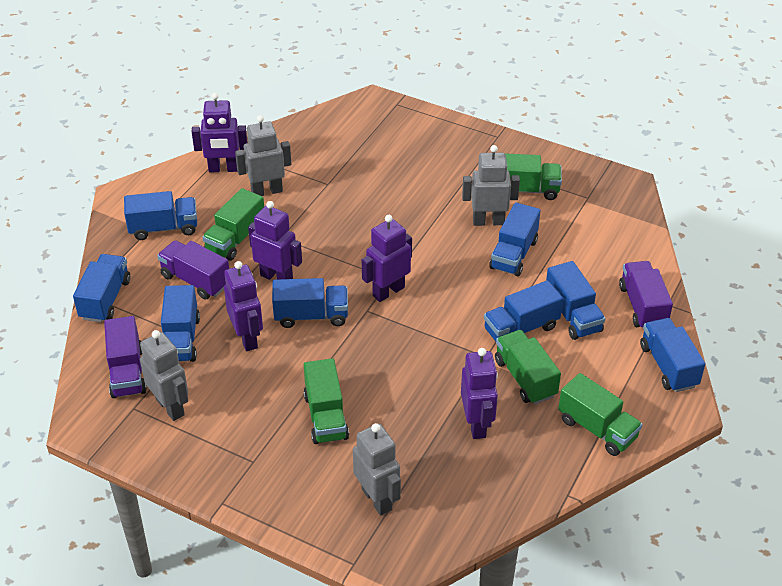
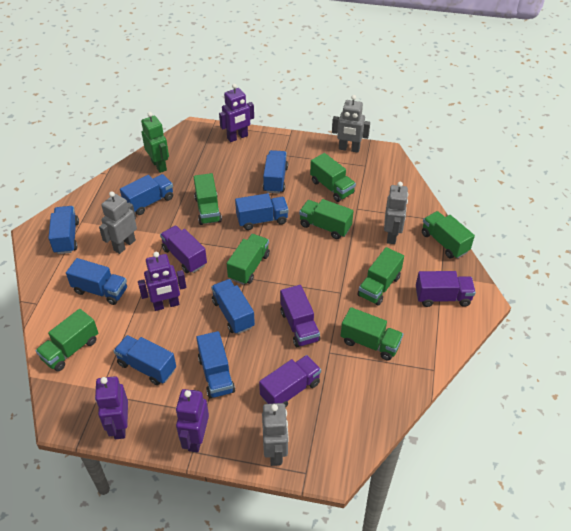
green robot: none = 0 -> [141,112,169,173] = 1
green truck: [202,188,264,261] [303,358,349,444] [495,330,561,404] [505,153,562,200] [558,373,643,456] = 5 -> [35,309,98,372] [194,173,222,225] [227,234,270,285] [299,199,353,239] [310,153,356,202] [341,307,403,361] [358,247,404,306] [422,211,475,259] = 8
purple robot: [192,93,248,172] [224,261,263,351] [248,201,302,280] [362,215,412,302] [461,348,498,439] = 5 -> [95,376,128,439] [138,252,186,311] [176,389,209,453] [219,83,254,142] = 4
purple truck: [104,316,147,398] [157,240,229,299] [619,261,673,327] = 3 -> [160,226,207,273] [259,355,321,408] [280,285,320,347] [416,271,476,307] = 4

